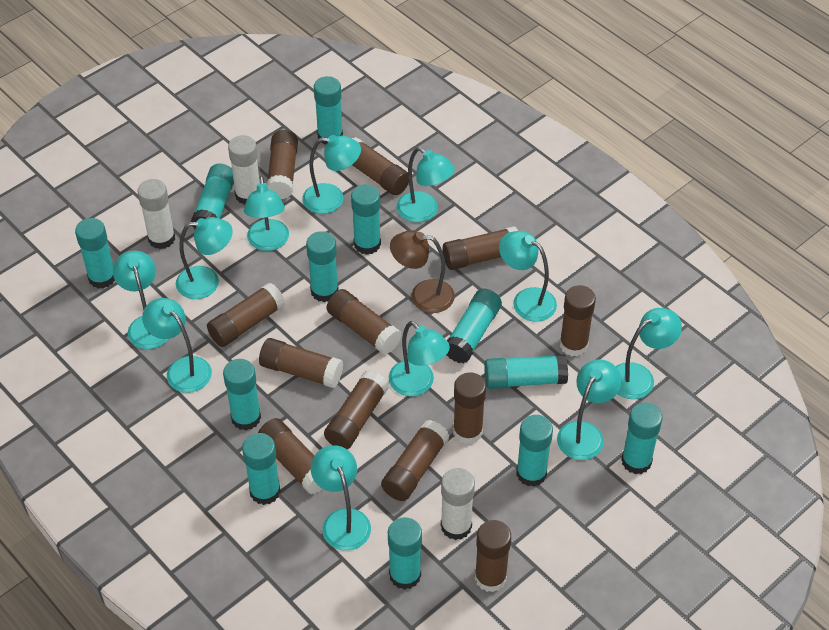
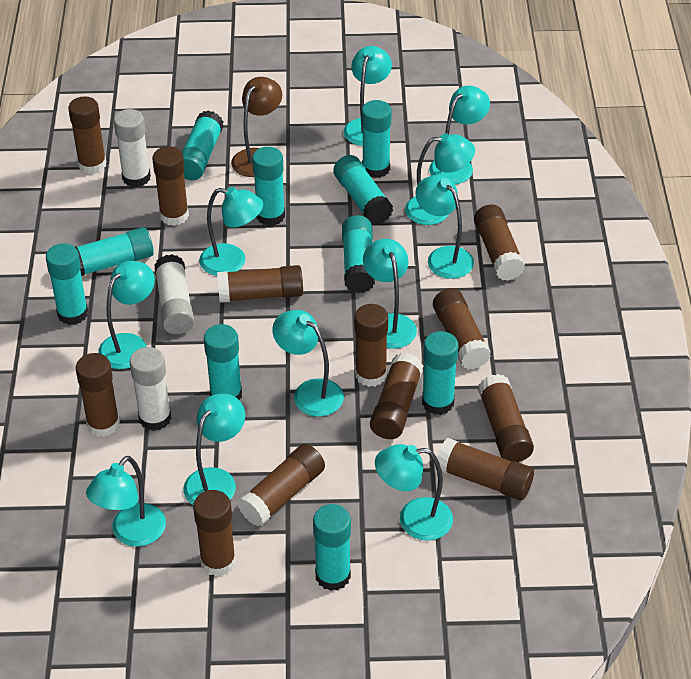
turquoise glue stick: [75,218,115,288] [191,164,234,229] [223,359,261,431] [242,433,281,505] [306,231,339,302] [314,76,343,145] [351,184,381,255] [388,517,422,590] [447,289,502,363] [484,354,568,389] [516,415,553,487] [621,402,663,474] = 12 -> [46,243,88,325] [75,227,154,276] [181,111,224,180] [204,324,242,401] [252,147,285,226] [313,504,351,591] [333,155,393,225] [342,215,375,293] [362,100,392,178] [422,331,458,415] = 10

